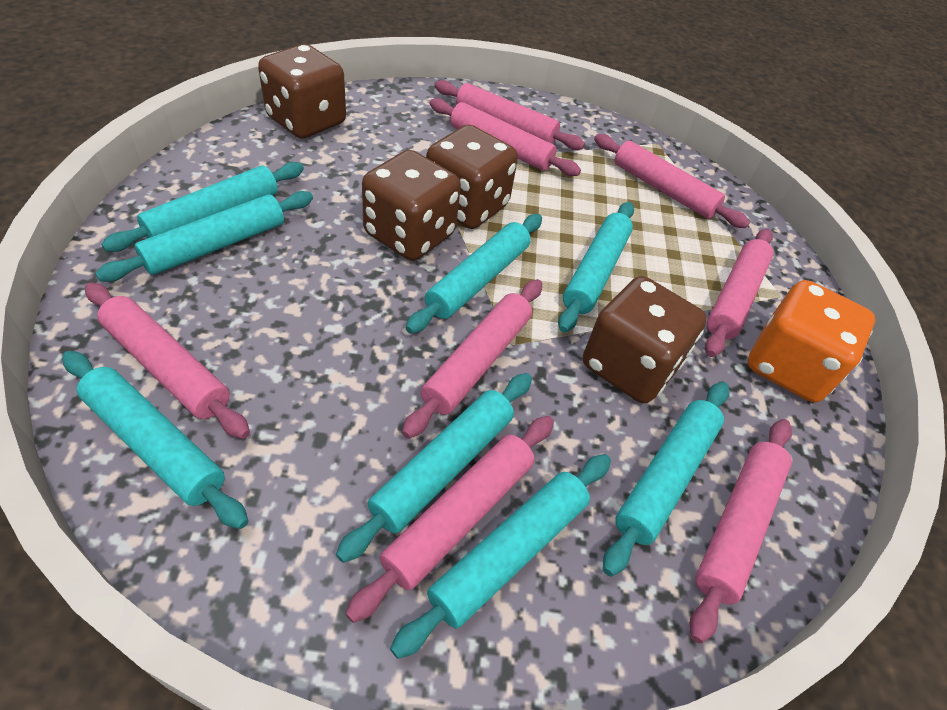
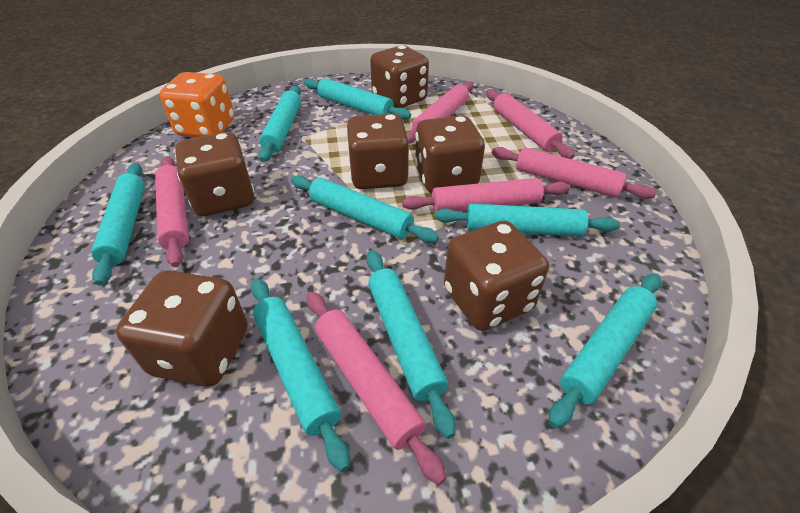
brown dice: [258,44,346,139] [362,150,461,261] [426,125,518,229] [583,276,707,403] = 4 -> [116,271,248,387] [175,132,255,216] [346,114,409,189] [370,45,429,108] [415,115,485,193] [444,221,549,331] = 6
pink rolling pin: [85,282,250,439] [345,416,554,623] [402,279,542,439] [430,98,581,176] [435,80,585,150] [594,134,750,228] [690,419,792,644] [705,229,773,357] = 8 -> [155,156,189,267] [306,292,447,485] [402,178,570,211] [406,81,474,143] [486,89,575,159] [491,147,657,199] = 6

